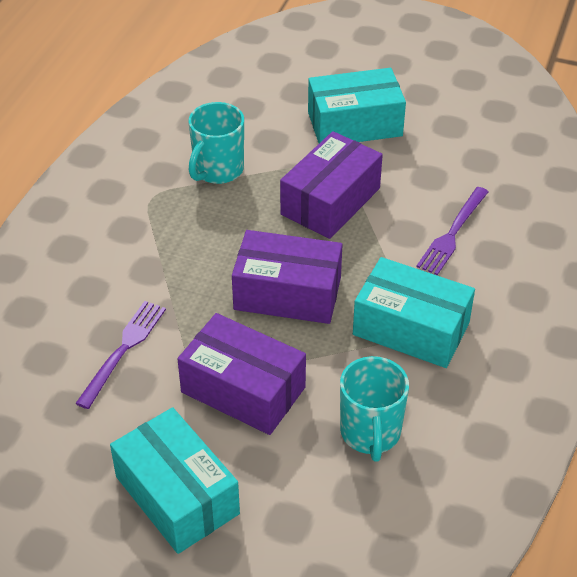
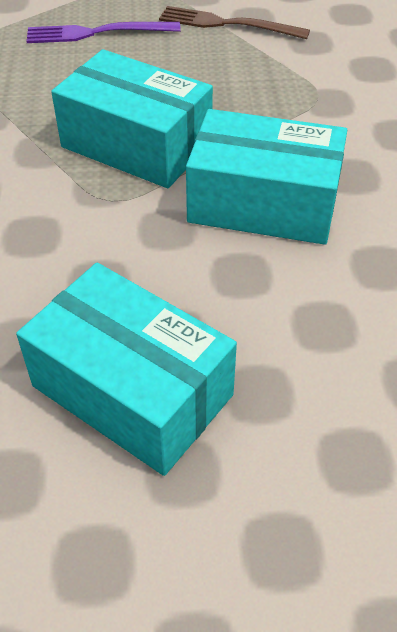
brown fork: none = 0 -> [159,6,310,39] = 1
purple box: [178,313,306,435] [232,230,343,324] [280,131,383,239] = 3 -> none = 0
purple fork: [75,301,166,409] [416,187,489,275] = 2 -> [26,22,181,43] = 1
turquoise mug: [188,102,244,184] [340,356,409,461] = 2 -> none = 0

